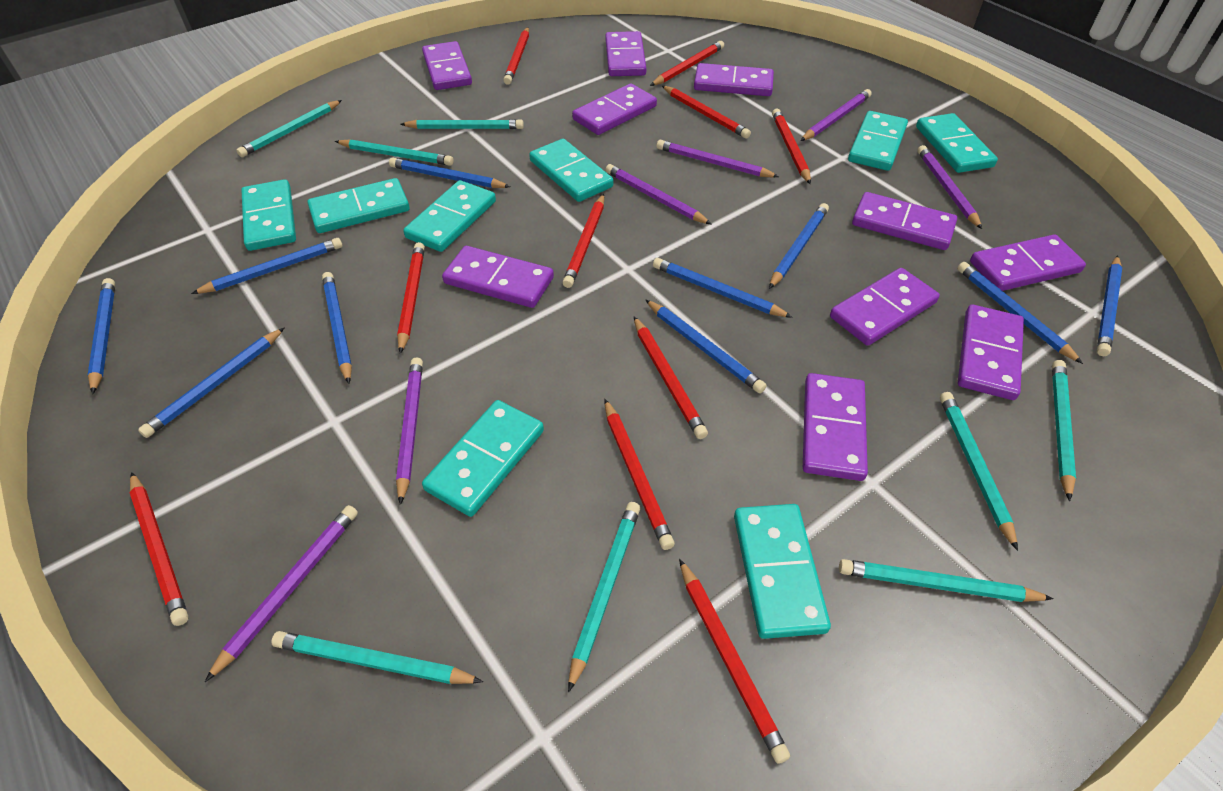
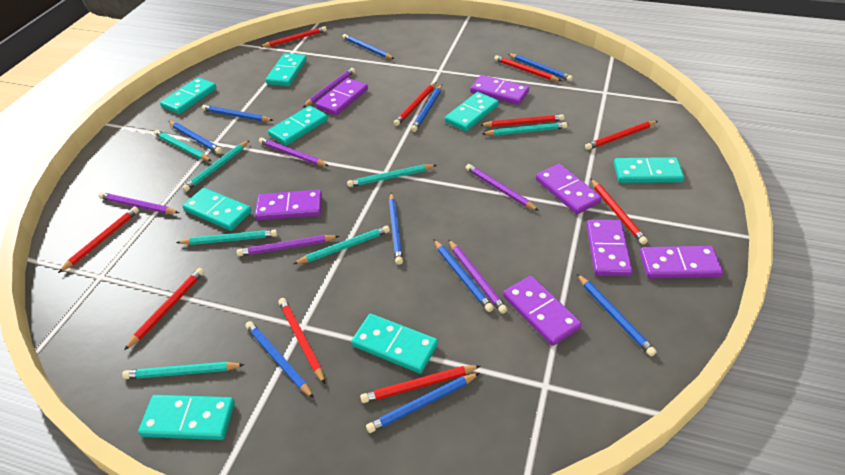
purple domino: [422,41,472,90] [442,246,554,308] [572,83,657,135] [605,31,646,76] [694,63,774,96] [803,373,868,481] [830,268,940,346] [852,192,957,250] [958,304,1024,400] [970,235,1086,291] = 10 -> [255,190,322,220] [315,78,368,115] [470,75,529,105] [503,276,582,346] [536,163,602,214] [587,220,633,276] [640,246,723,278] = 7
turquoise pencil: [236,100,342,157] [271,631,483,684] [335,139,454,166] [400,119,524,129] [568,502,640,693] [839,559,1054,602] [940,392,1018,551] [1052,360,1076,501] = 8 -> [122,362,245,379] [154,130,211,161] [176,230,278,245] [182,140,250,192] [293,226,390,264] [347,164,436,187] [482,122,567,136] = 7

